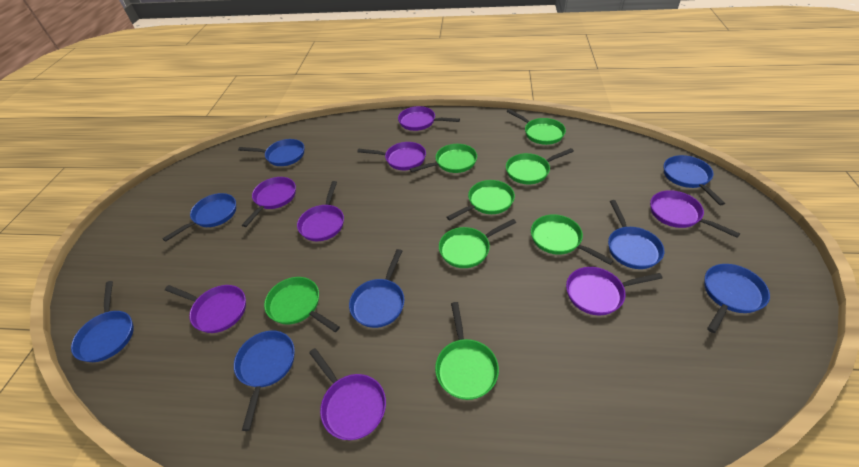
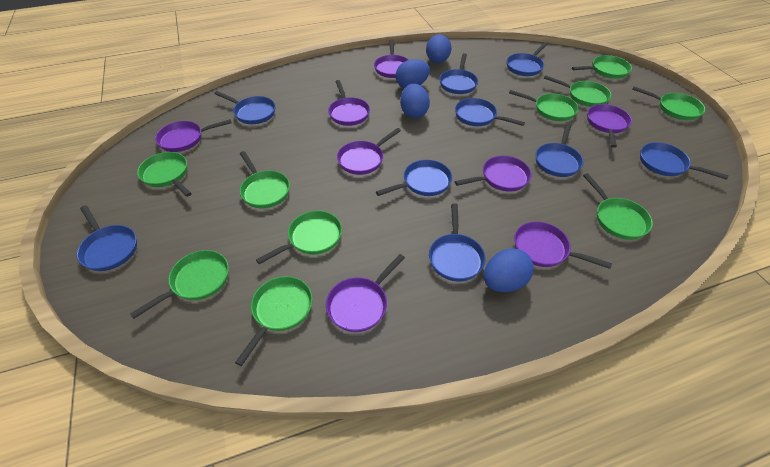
blue egg: none = 0 -> [396,59,430,88] [400,83,430,118] [426,34,451,63] [484,248,534,292] = 4
blue pan: [71,281,134,362] [162,193,236,242] [234,331,295,431] [238,139,304,166] [349,249,404,328] [608,200,664,269] [664,155,725,205] [704,264,770,333] = 8 -> [77,205,137,271] [214,91,276,124] [376,160,452,196] [429,203,486,282] [439,53,478,94] [455,98,525,126] [507,42,548,76] [535,123,584,177] [640,142,729,180] = 9
green pan: [264,277,340,332] [410,144,477,173] [435,302,499,400] [439,219,516,268] [446,180,515,221] [506,148,574,184] [507,109,566,145] [531,214,614,265] = 8 -> [130,250,229,319] [137,152,192,197] [235,276,313,366] [239,151,290,209] [256,211,342,264] [509,90,579,121] [544,75,612,107] [572,55,632,79] [583,173,653,240] [632,86,705,120] = 10

